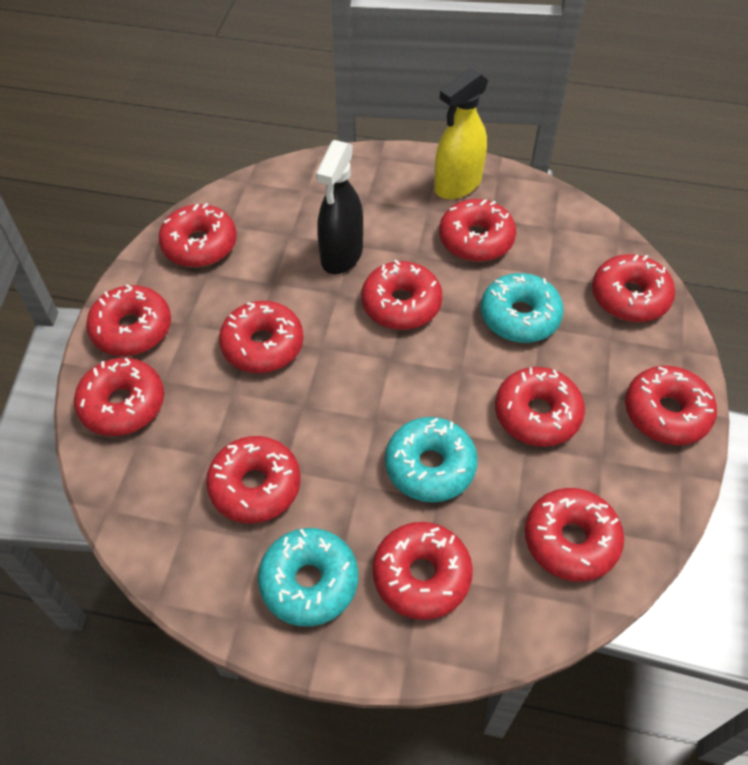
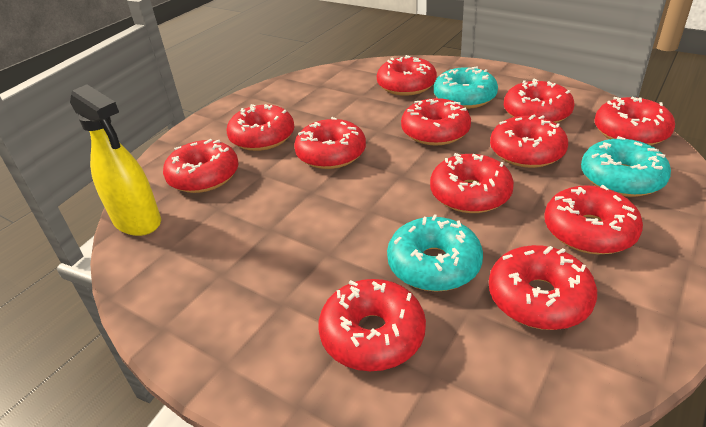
black spray bottle: [316,140,363,275] = 1 -> none = 0

